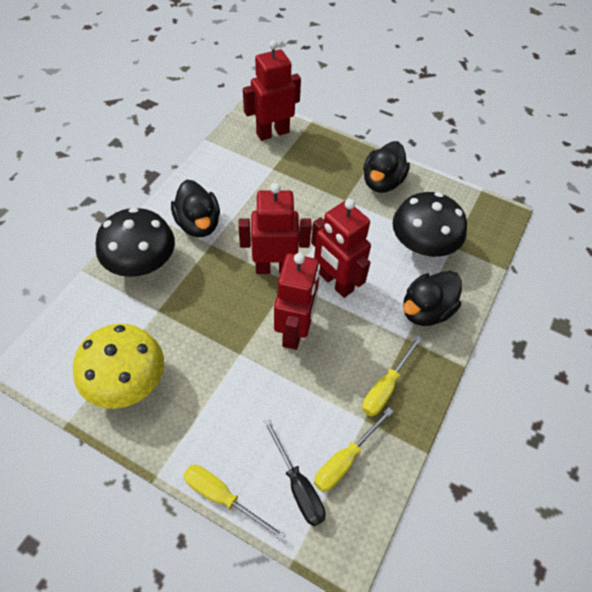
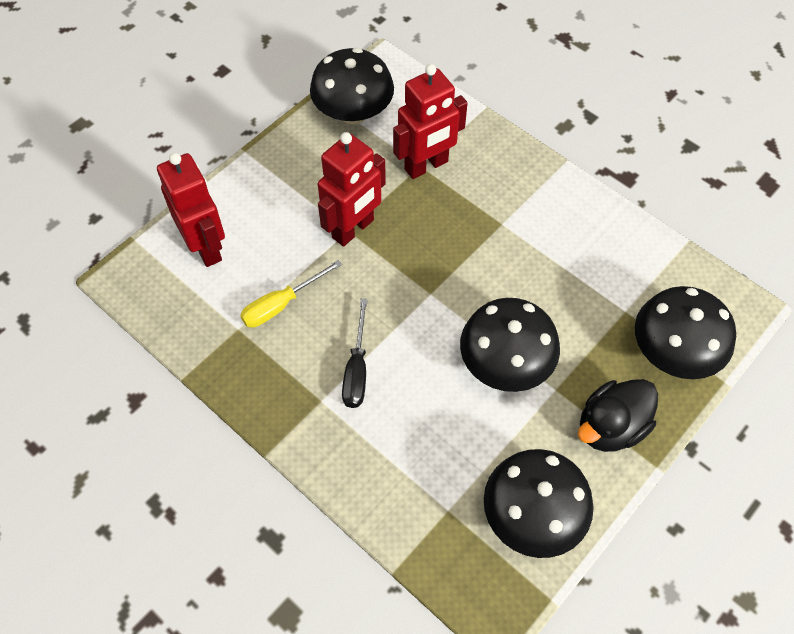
black duck: [171,180,220,237] [363,141,410,193] [403,271,462,326] = 3 -> [578,379,658,452] = 1
black mushroom: [96,207,175,277] [393,192,467,257] = 2 -> [310,48,394,124] [460,298,560,392] [484,449,594,558] [635,286,736,379] = 4
red robot: [238,183,312,274] [243,40,301,141] [274,253,319,350] [311,199,371,298] = 4 -> [157,153,225,267] [318,132,386,247] [393,64,468,179] = 3
yellow mushroom: [73,324,164,409] = 1 -> none = 0
yellow screwdriver: [184,465,286,541] [314,407,394,492] [362,335,423,417] = 3 -> [240,260,342,328] = 1

